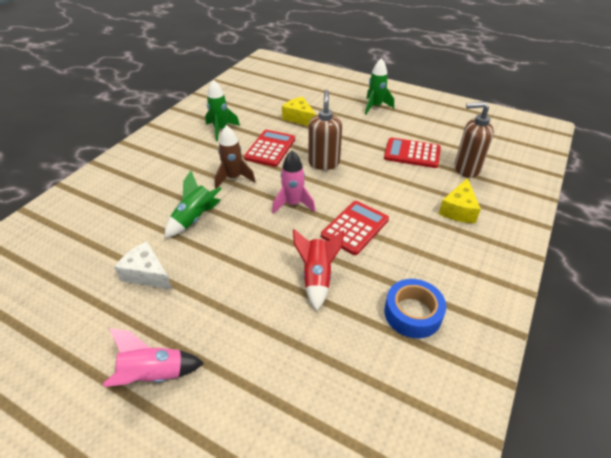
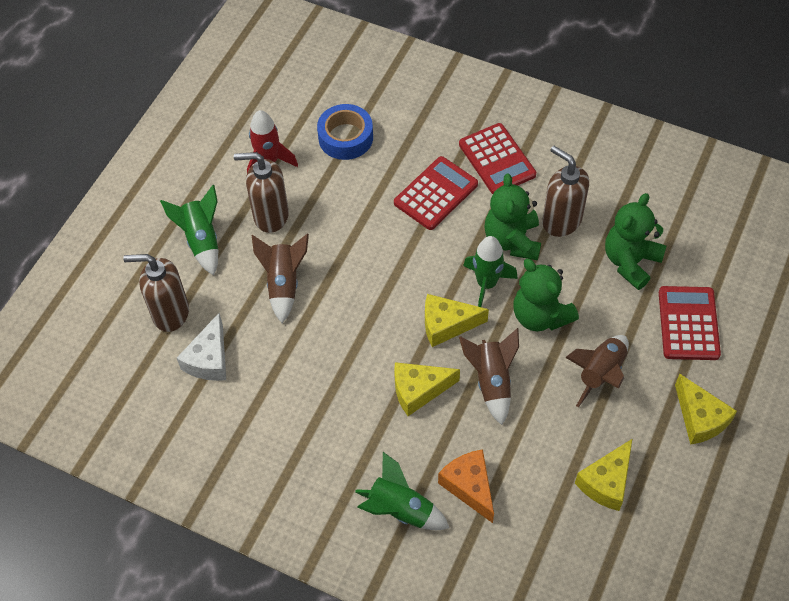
brown rocket: [215,125,256,189] = 1 -> [252,234,309,323] [459,328,519,425] [565,335,629,407] = 3
brown soap dispenser: [308,90,342,170] [455,102,494,178] = 2 -> [123,254,189,332] [234,152,289,233] [542,146,589,237] = 3
green teddy bear: none = 0 -> [485,173,541,260] [513,259,579,331] [605,193,666,290] = 3
orange cheese: none = 0 -> [438,449,494,523] = 1
pink rocket: [103,328,204,387] [272,150,315,214] = 2 -> none = 0
yellow cheese: [282,97,316,126] [439,178,481,223] = 2 -> [394,362,460,416] [425,294,489,347] [575,439,632,511] [675,374,737,445] = 4

